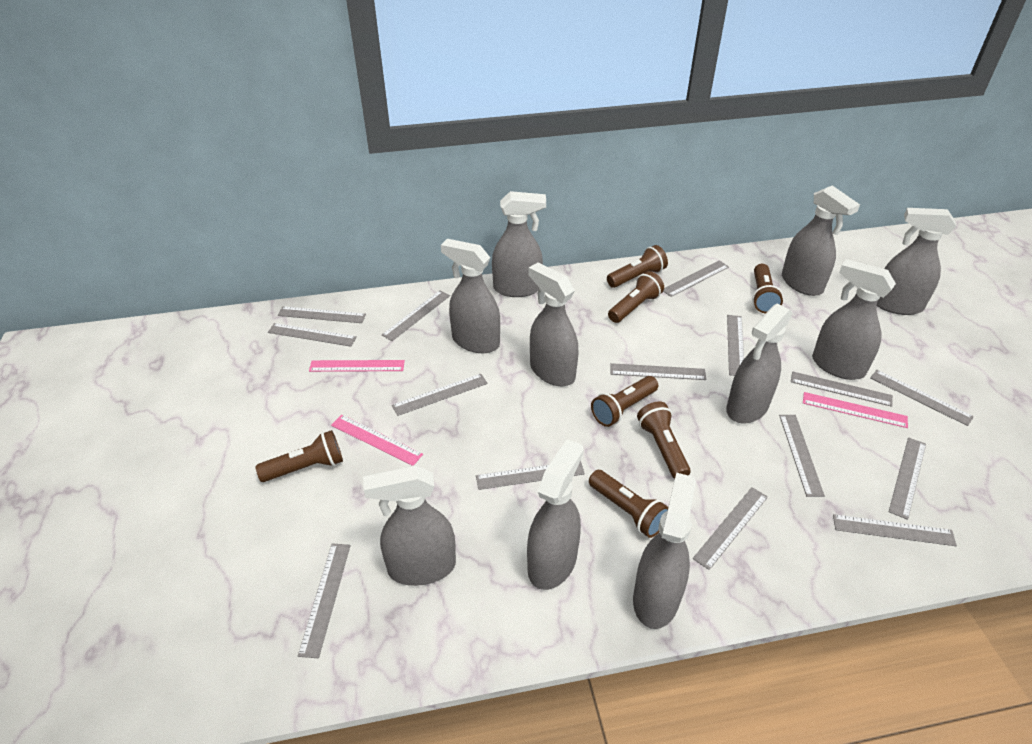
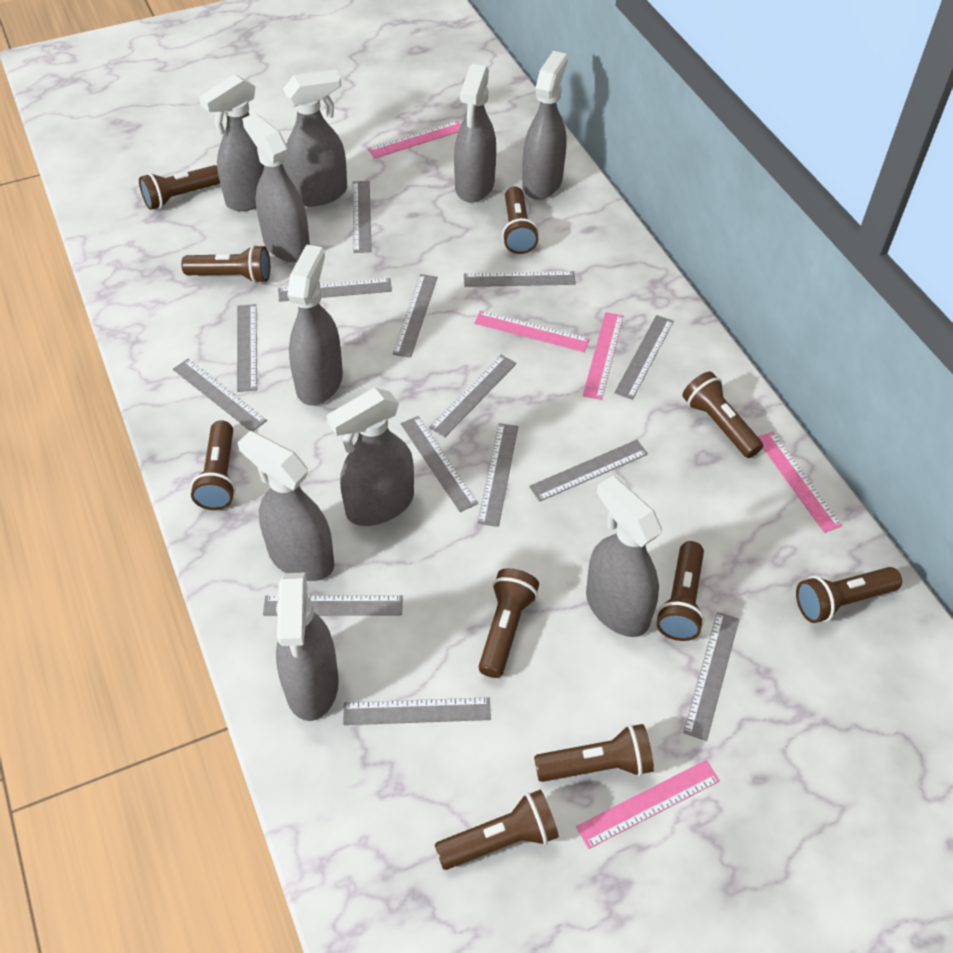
brown flashlight: [255,430,343,482] [589,470,668,538] [591,376,658,427] [607,245,668,288] [608,271,664,323] [637,402,690,479] [752,264,783,314] = 7 -> [139,165,220,210] [181,245,270,283] [190,420,236,510] [435,789,559,870] [479,568,539,678] [502,186,539,254] [534,724,654,782] [656,541,705,641] [682,372,763,458] [796,567,902,623] = 10
grey ruler: [268,323,357,347] [278,306,366,323] [298,543,351,658] [382,290,450,341] [392,374,488,416] [476,460,585,490] [611,363,706,380] [663,261,729,297] [693,487,768,570] [727,315,744,376] [779,415,825,497] [791,371,893,407] [833,514,957,546] [870,370,974,426] [889,437,926,520] = 15 -> [173,359,267,431] [237,304,257,392] [263,595,403,616] [278,278,392,302] [343,697,491,725] [353,181,372,253] [393,274,438,358] [401,416,478,512] [429,355,517,437] [464,271,576,287] [478,423,518,527] [529,440,648,502] [614,315,674,400] [683,612,739,741] = 14
pink ruler: [309,360,405,372] [331,415,423,466] [803,392,908,428] = 3 -> [368,121,461,159] [474,310,590,352] [576,760,720,849] [583,312,624,400] [758,432,843,533] = 5

